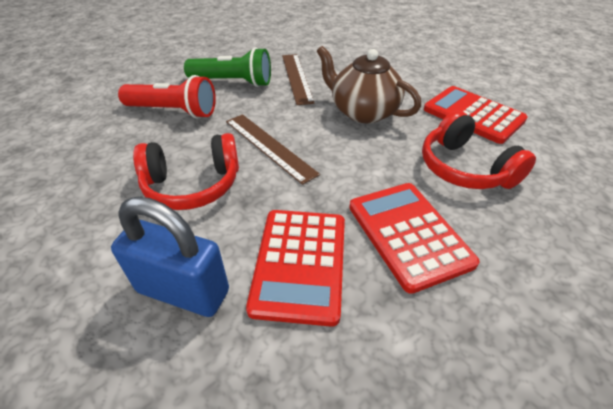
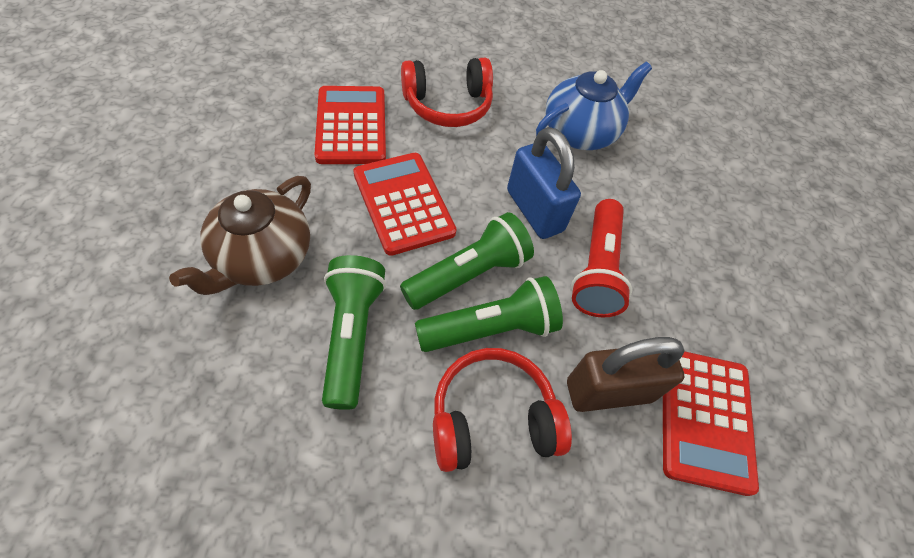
blue teapot: none = 0 -> [536,62,652,150] = 1
brown padlock: none = 0 -> [567,337,685,412] = 1
brown ruler: [226,114,320,185] [282,54,315,105] = 2 -> none = 0
green flashlight: [184,47,271,87] = 1 -> [322,255,386,410] [400,212,534,310] [415,276,563,352] = 3

